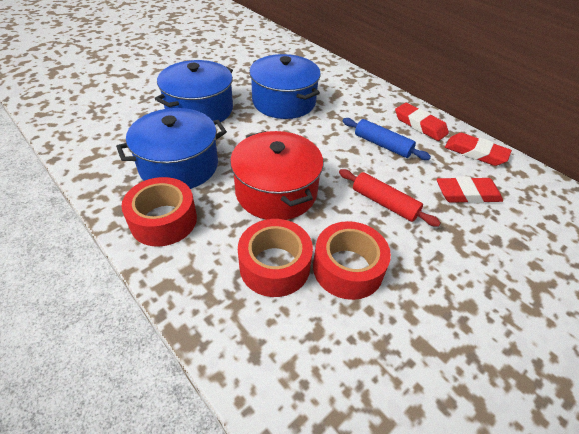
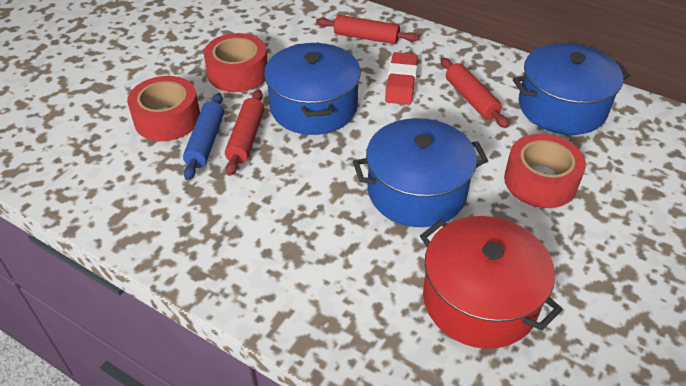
red eraser: [395,103,449,141] [437,176,503,203] [445,133,512,166] = 3 -> [385,52,418,105] = 1
red rolling pin: [339,169,441,227] = 1 -> [225,90,264,176] [316,15,419,44] [441,58,509,128] = 3

